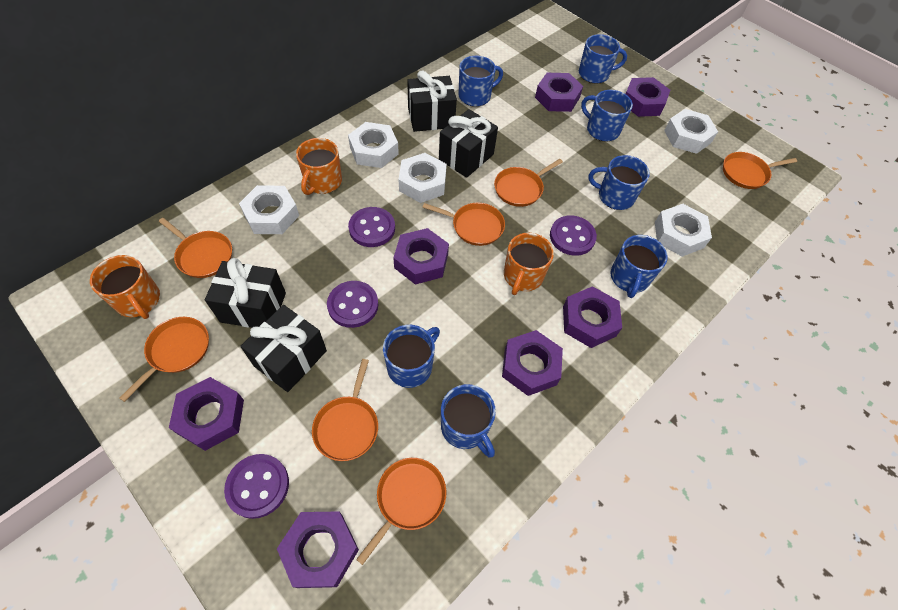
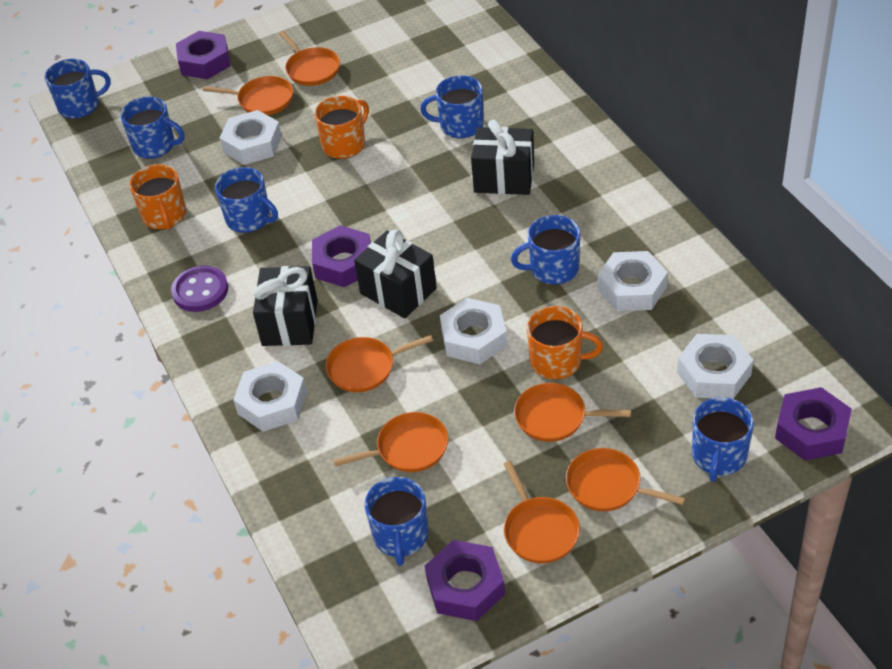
black gift: [205,258,286,328] [240,305,327,392] [407,71,457,132] [439,109,498,178] = 4 -> [253,266,317,346] [354,229,437,318] [471,120,534,195] = 3
purple button: [224,454,289,519] [327,281,379,328] [348,207,395,247] [550,215,597,256] = 4 -> [171,266,228,312] = 1
purple nut: [169,377,244,451] [277,511,359,588] [394,228,449,285] [502,330,563,396] [535,73,583,112] [563,286,622,348] [626,77,670,117] = 7 -> [176,31,231,79] [312,225,371,287] [425,540,505,621] [775,387,852,461] = 4

